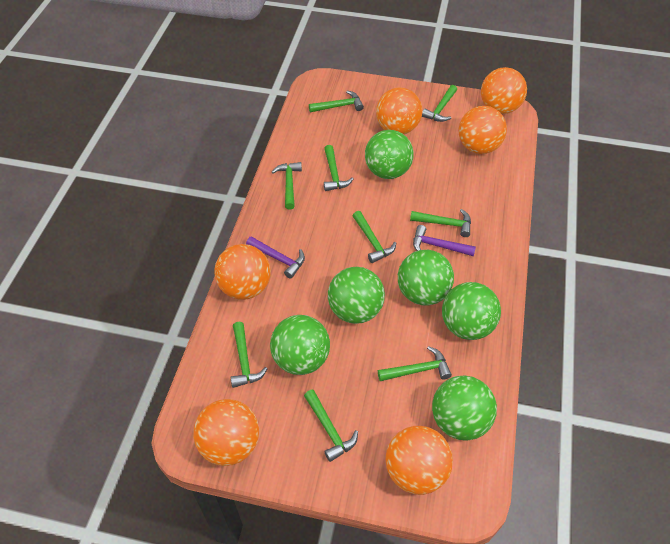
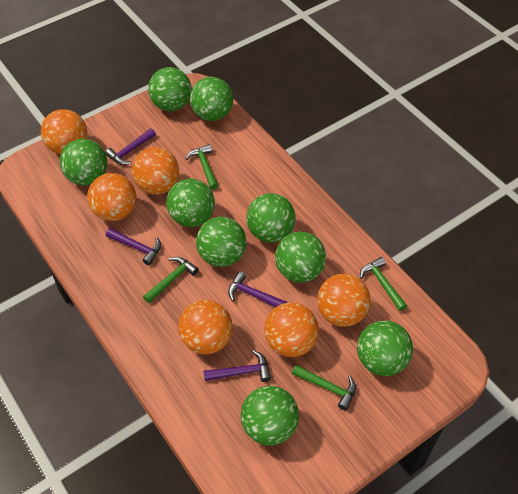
green ball: [270,315,330,375] [328,267,385,324] [365,130,414,179] [398,250,454,306] [432,376,497,441] [442,282,501,340] = 6 -> [59,139,107,186] [148,67,192,111] [166,178,215,227] [190,77,233,121] [196,217,246,267] [241,386,299,445] [246,193,296,242] [275,232,326,283] [357,321,413,376] = 9
green hammer: [231,322,268,388] [272,162,302,210] [304,390,358,462] [309,91,364,113] [324,145,354,191] [353,211,396,263] [378,346,452,381] [410,209,471,237] [422,85,457,122] = 9 -> [143,257,199,304] [186,144,218,190] [292,365,356,411] [360,257,407,311] = 4
purple hammer: [246,236,305,279] [413,225,476,257] = 2 -> [105,128,156,165] [106,228,161,265] [203,350,271,382] [228,271,288,307] = 4

